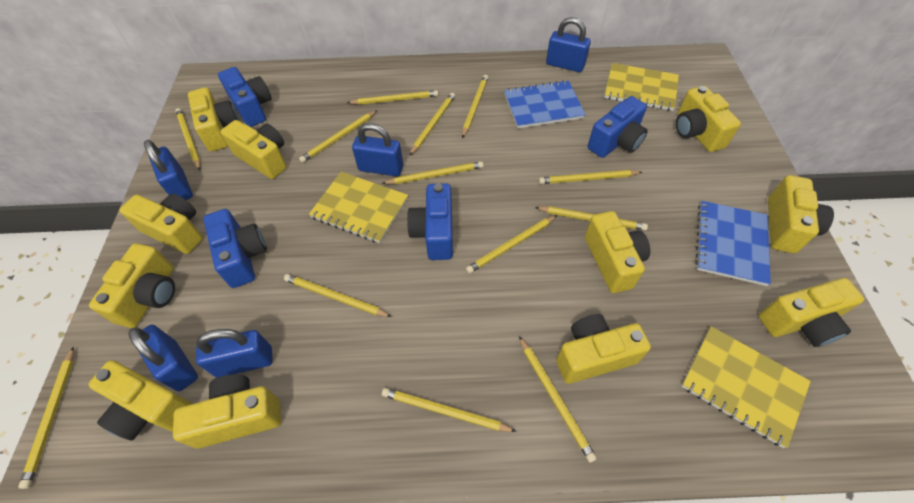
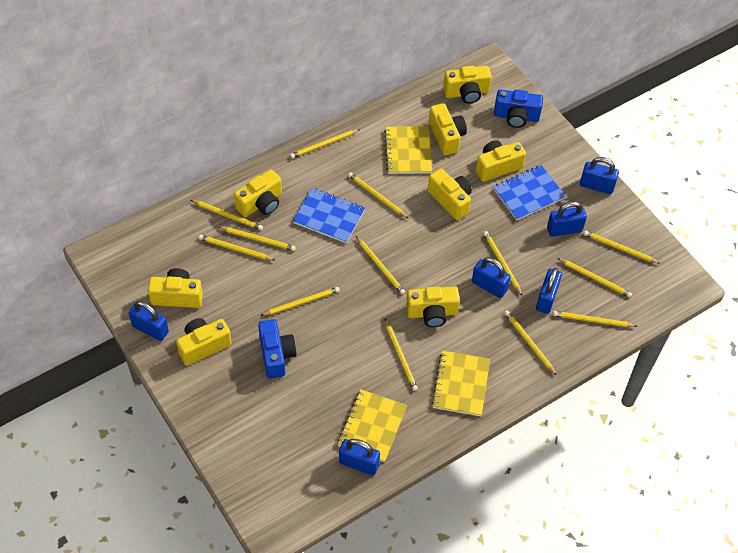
blue camera: [203,209,267,288] [218,67,272,127] [407,183,453,260] [588,96,648,158] = 4 -> [258,319,297,379] [494,89,543,128] = 2
blue padlock: [128,325,198,391] [144,140,193,200] [196,329,273,378] [352,123,403,176] [546,17,591,72] = 5 -> [129,301,169,341] [339,439,380,475] [472,257,511,298] [536,268,562,314] [547,202,587,237] [580,157,619,194] = 6
yellow camera: [88,360,192,441] [89,243,175,328] [119,193,203,254] [173,374,281,449] [188,87,239,152] [221,120,287,179] [556,314,651,384] [585,211,650,293] [676,86,741,152] [759,278,864,347] [768,175,834,253] = 11 -> [148,268,203,308] [176,318,232,366] [234,170,282,217] [406,287,460,327] [428,169,472,220] [429,103,467,155] [443,65,492,104] [476,140,526,182] = 8

